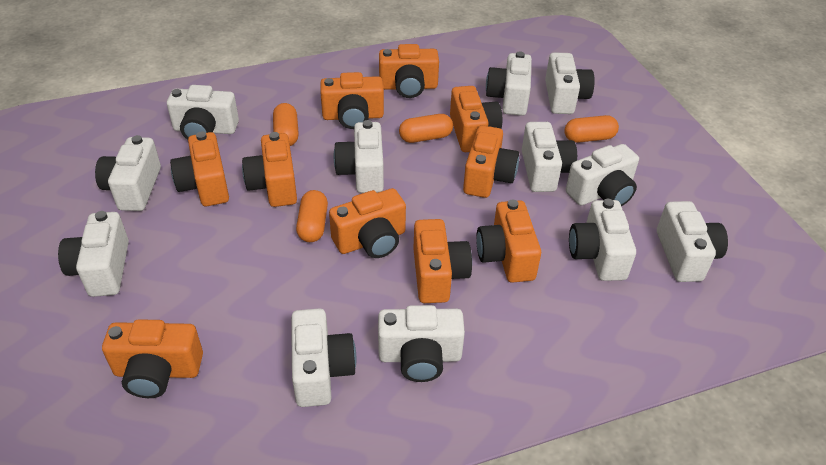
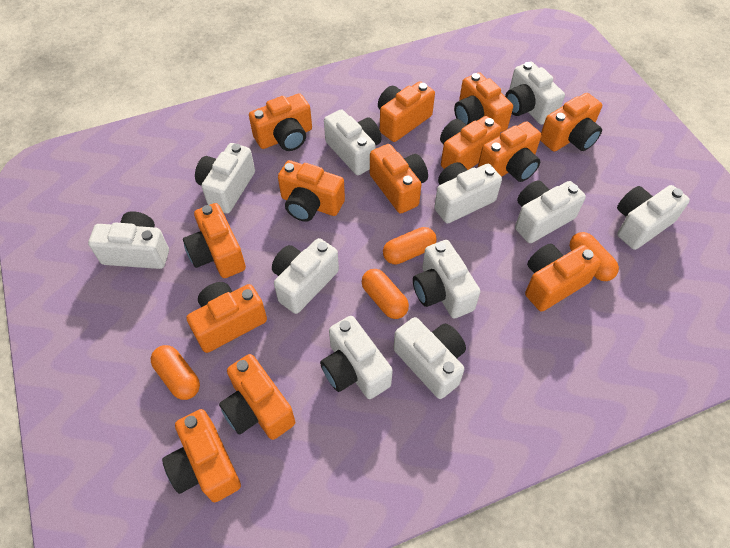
orange camera: [102,319,203,398] [170,132,229,206] [242,132,297,207] [320,72,384,129] [329,188,406,258] [379,44,439,98] [413,219,472,303] [450,86,502,152] [463,125,519,198] [476,200,541,283] = 10 -> [162,409,241,502] [183,203,246,278] [187,282,267,353] [219,354,295,440] [249,93,312,151] [278,160,345,222] [370,144,428,214] [378,81,435,142] [440,116,501,170] [454,72,513,132] [478,121,541,182] [525,244,601,312] [540,93,602,151] = 13
white camera: [58,211,129,297] [95,135,161,211] [167,85,239,140] [291,308,356,407] [334,120,384,193] [378,305,465,382] [486,51,532,116] [522,122,577,192] [545,53,595,114] [566,144,639,206] [569,199,636,281] [657,201,728,282] = 12 -> [88,211,169,269] [195,143,255,214] [272,238,339,314] [320,316,393,399] [324,109,381,175] [393,317,466,399] [413,240,480,319] [434,162,502,224] [505,62,565,125] [515,180,586,243] [617,185,690,250] = 11

